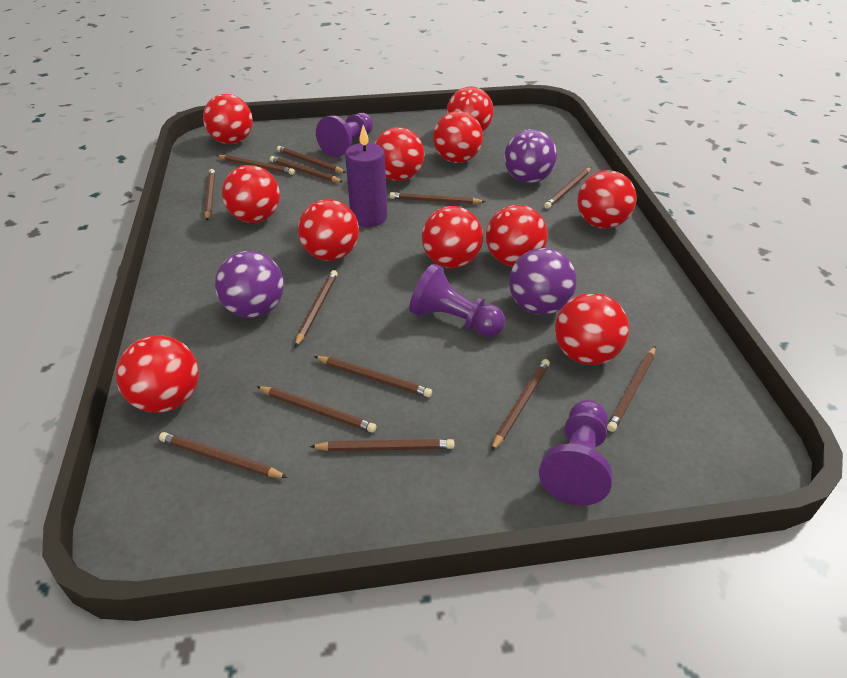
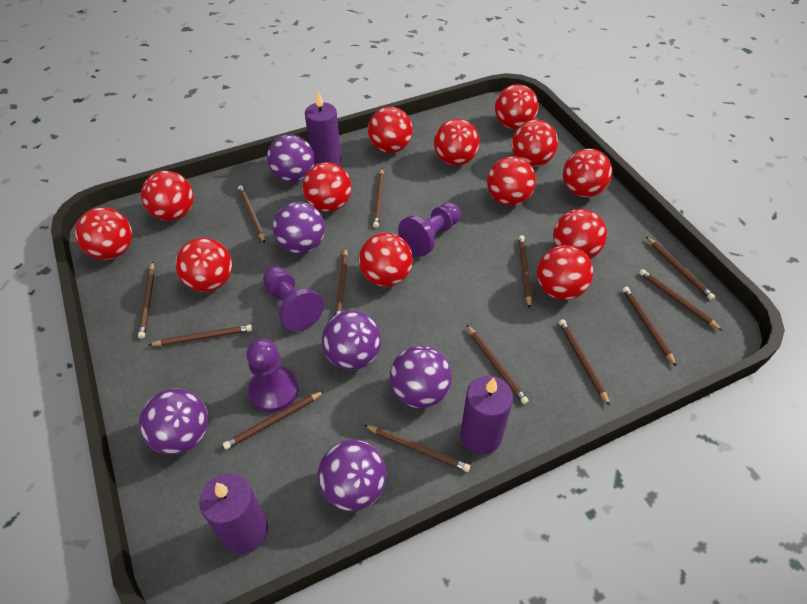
purple ball: [215,251,284,318] [504,129,557,183] [509,248,577,315] = 3 -> [139,388,208,455] [267,134,315,182] [273,202,325,254] [317,440,387,511] [322,310,381,370] [390,346,452,408] = 6
purple candle: [345,125,387,227] = 1 -> [199,474,268,554] [305,92,341,166] [460,376,513,454] = 3
red ball: [116,335,199,413] [203,94,253,144] [222,165,280,223] [298,199,359,261] [375,127,425,181] [422,206,483,268] [433,111,483,163] [447,87,494,132] [486,205,548,267] [555,293,629,365] [577,170,636,229] = 11 -> [75,207,132,260] [141,171,194,221] [176,238,232,292] [303,162,351,212] [359,233,413,287] [368,107,413,153] [434,119,480,166] [487,156,536,206] [495,84,539,129] [512,120,558,167] [537,245,593,300] [553,209,607,259] [563,149,612,197] = 13

